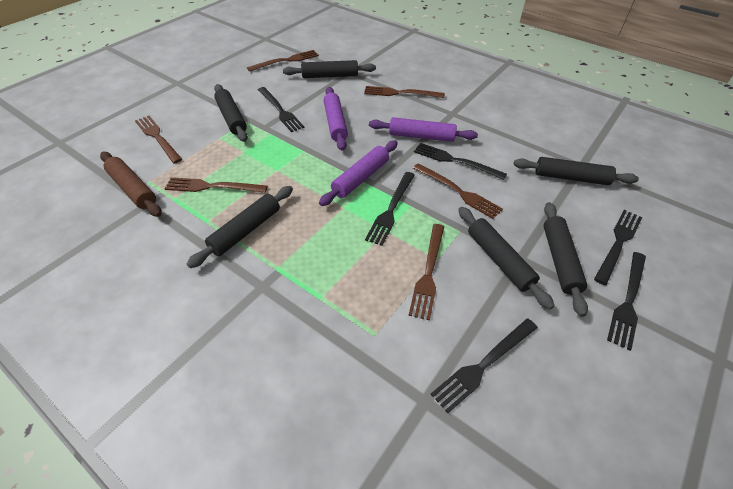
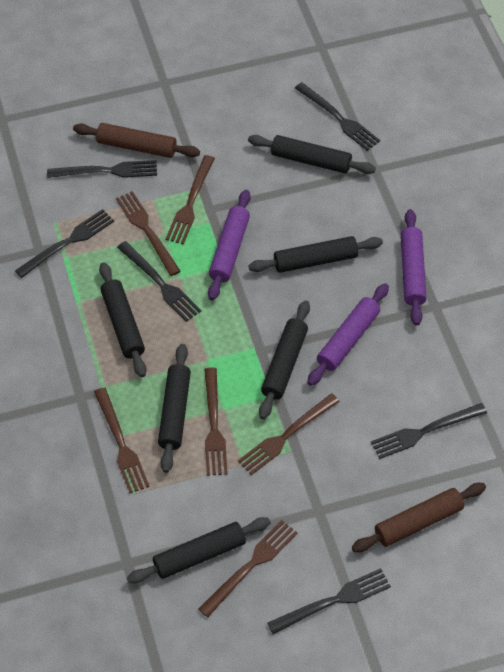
brown rolling pin: [100,152,162,217] = 1 -> [73,123,200,158] [352,483,486,552] = 2

